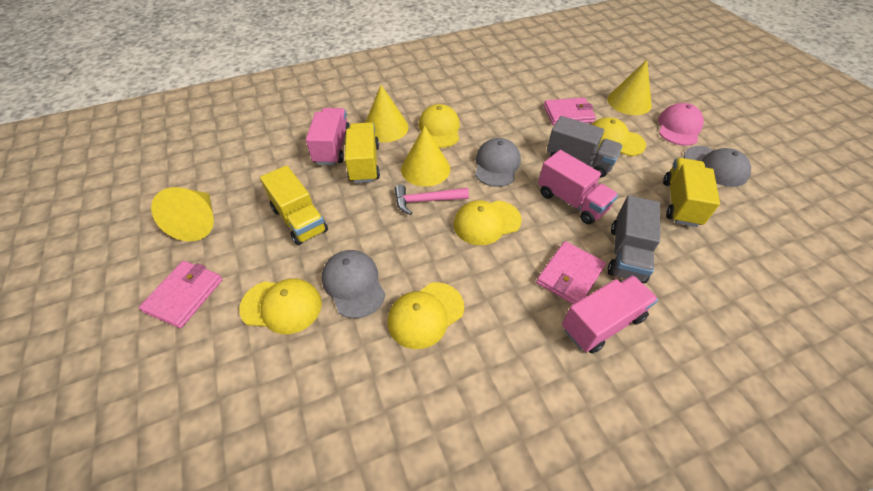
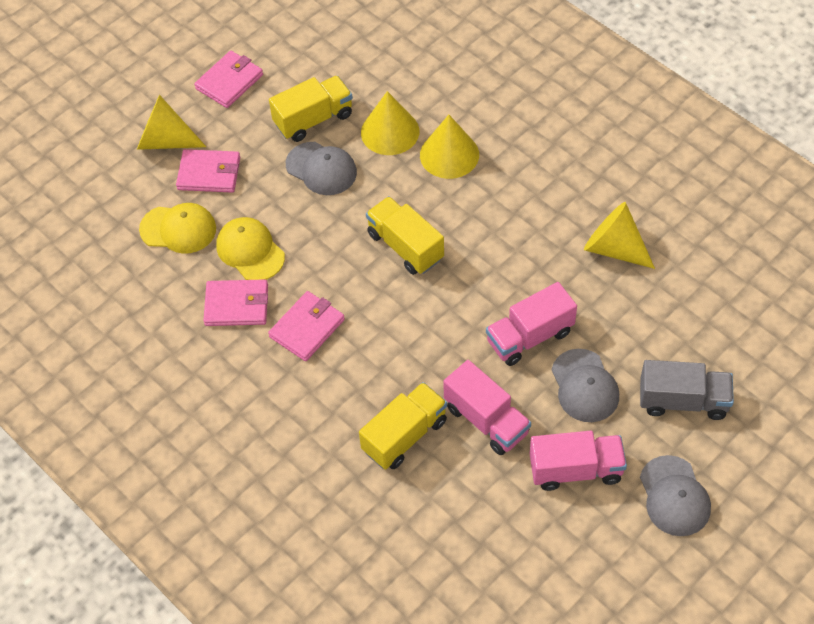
grey truck: [547,116,622,178] [608,195,660,283] = 2 -> [640,360,734,420] = 1
pink cap: [658,103,704,146] = 1 -> none = 0
pink hammer: [395,184,469,215] = 1 -> none = 0
pink wallet: [139,261,223,328] [536,241,606,304] [544,98,596,126] = 3 -> [176,149,240,193] [194,51,263,108] [203,279,268,326] [268,291,345,361] = 4
yellow cap: [239,278,322,334] [388,282,464,349] [419,104,460,148] [454,200,522,245] [591,117,646,156] = 5 -> [139,203,216,254] [216,217,285,280] = 2

